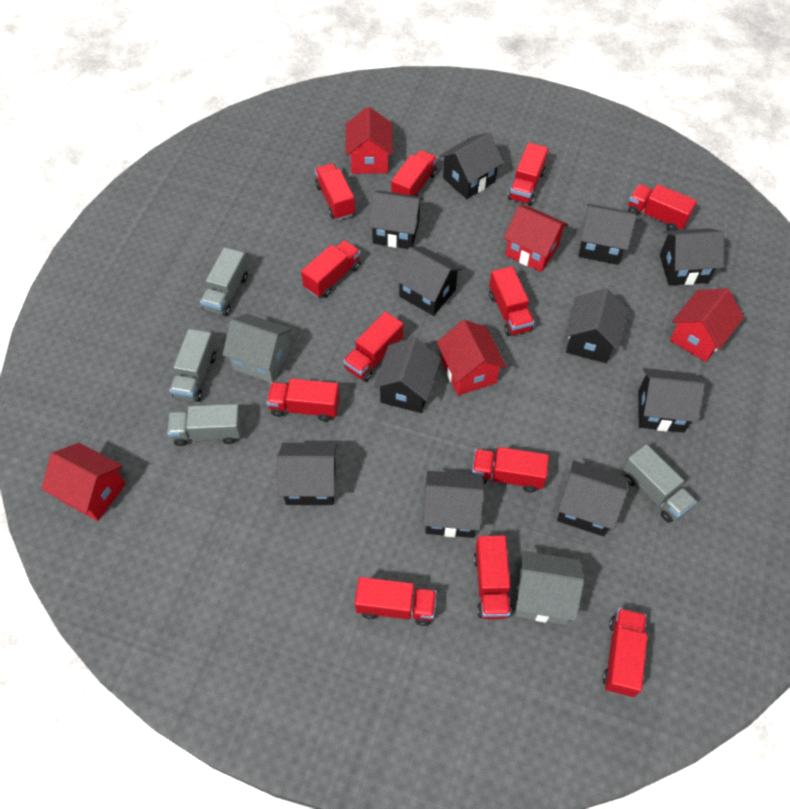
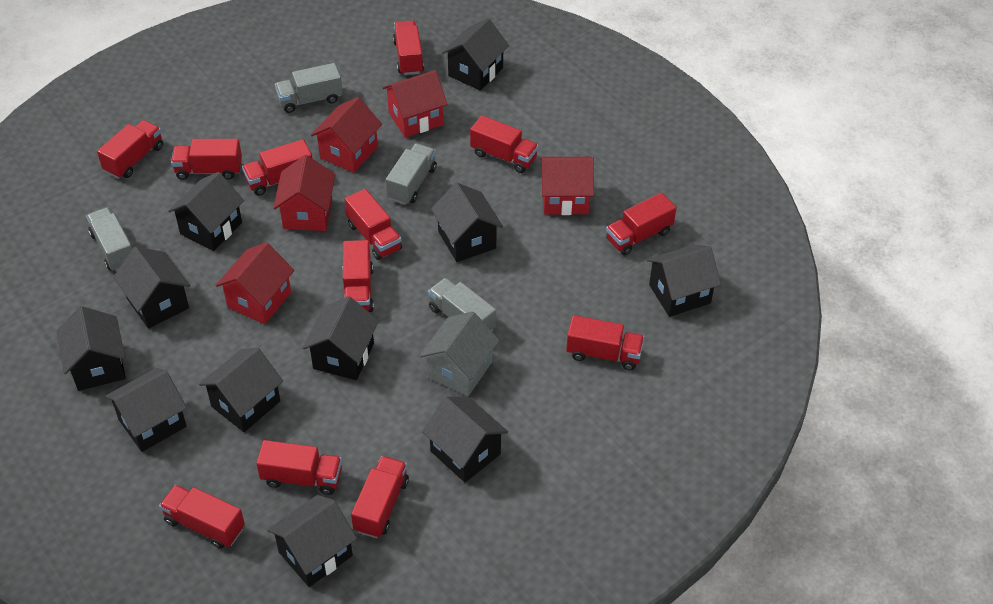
grey house: [222,314,292,382] [515,551,584,625] = 2 -> [420,311,499,396] = 1

